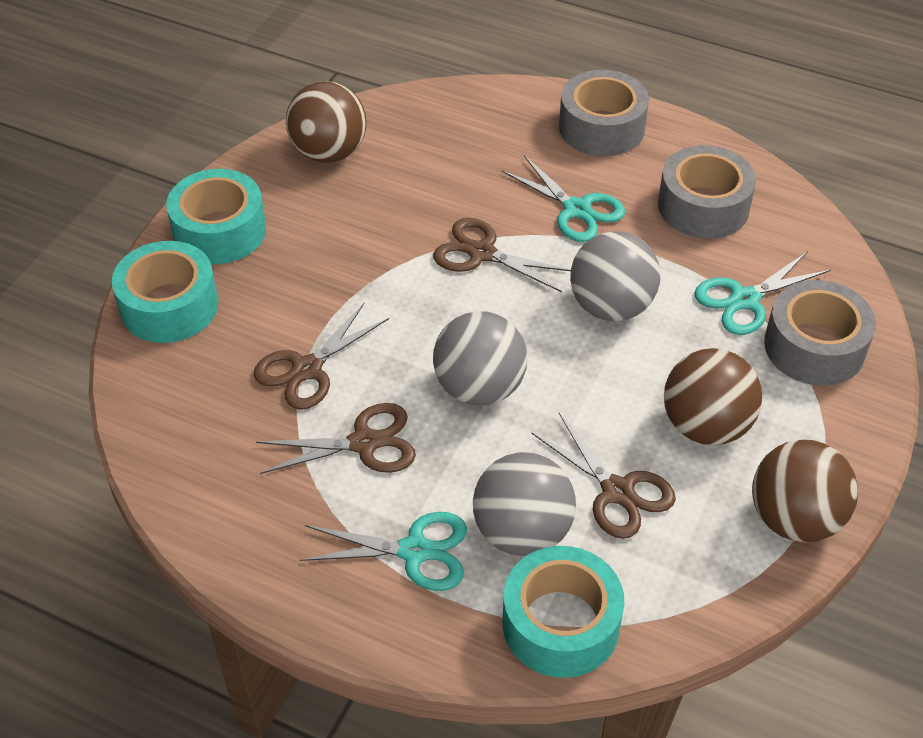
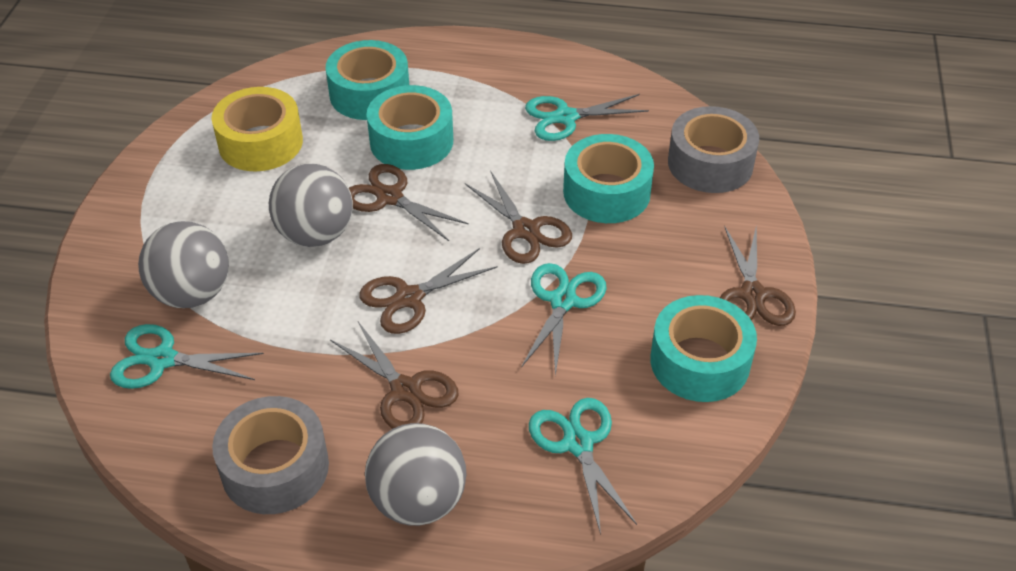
brown ball: [286,81,367,163] [664,348,762,445] [752,439,858,542] = 3 -> none = 0
brown scissors: [253,303,389,410] [256,403,416,474] [433,218,571,292] [531,413,676,539] = 4 -> [330,322,458,429] [349,164,469,241] [359,248,498,334] [465,170,572,264] [720,224,796,326] = 5
grey tape: [559,70,649,156] [658,145,756,239] [764,280,876,386] = 3 -> [212,396,329,514] [668,106,759,193] = 2
turquoise scissors: [300,512,467,591] [502,155,625,242] [694,251,831,335] = 3 -> [110,324,264,389] [521,263,607,376] [525,94,649,141] [529,398,637,535] = 4
turquoise tape: [112,241,218,343] [166,169,266,264] [502,546,624,678] = 3 -> [326,40,409,120] [367,85,453,170] [563,134,654,223] [650,295,757,402] = 4
yellow tape: none = 0 -> [211,87,303,171] = 1

